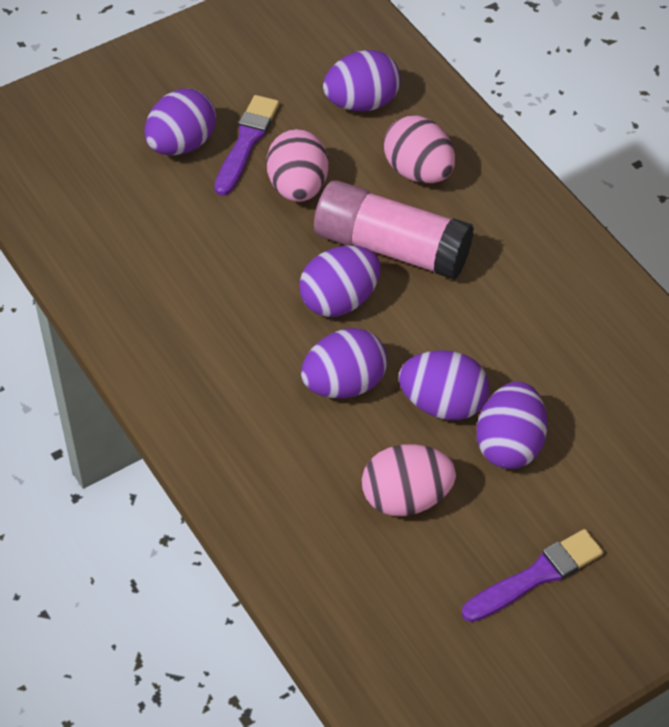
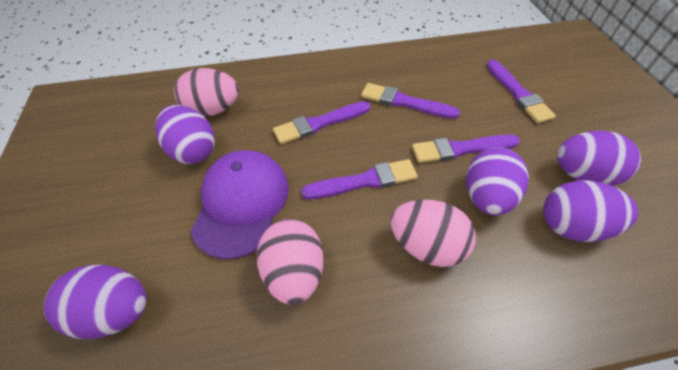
pink glue stick: [314,180,474,280] = 1 -> none = 0
purple brush: [215,95,279,196] [462,529,604,622] = 2 -> [273,101,370,144] [301,159,418,199] [361,83,460,119] [412,135,520,163] [487,60,556,123] = 5
purple cap: none = 0 -> [191,150,289,259] = 1
purple egg: [145,89,216,155] [299,246,381,317] [301,328,387,399] [323,50,401,111] [399,350,489,420] [477,382,547,469] = 6 -> [44,264,147,339] [155,105,215,164] [466,147,529,215] [543,181,638,242] [557,131,641,186] = 5

